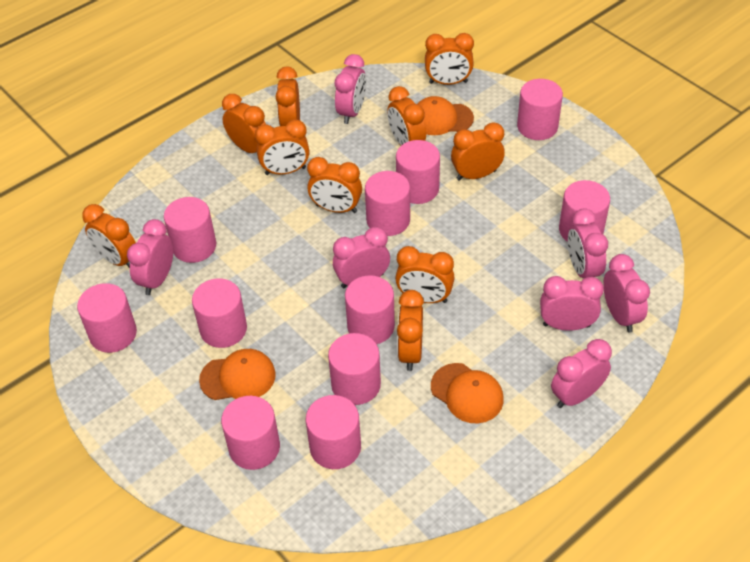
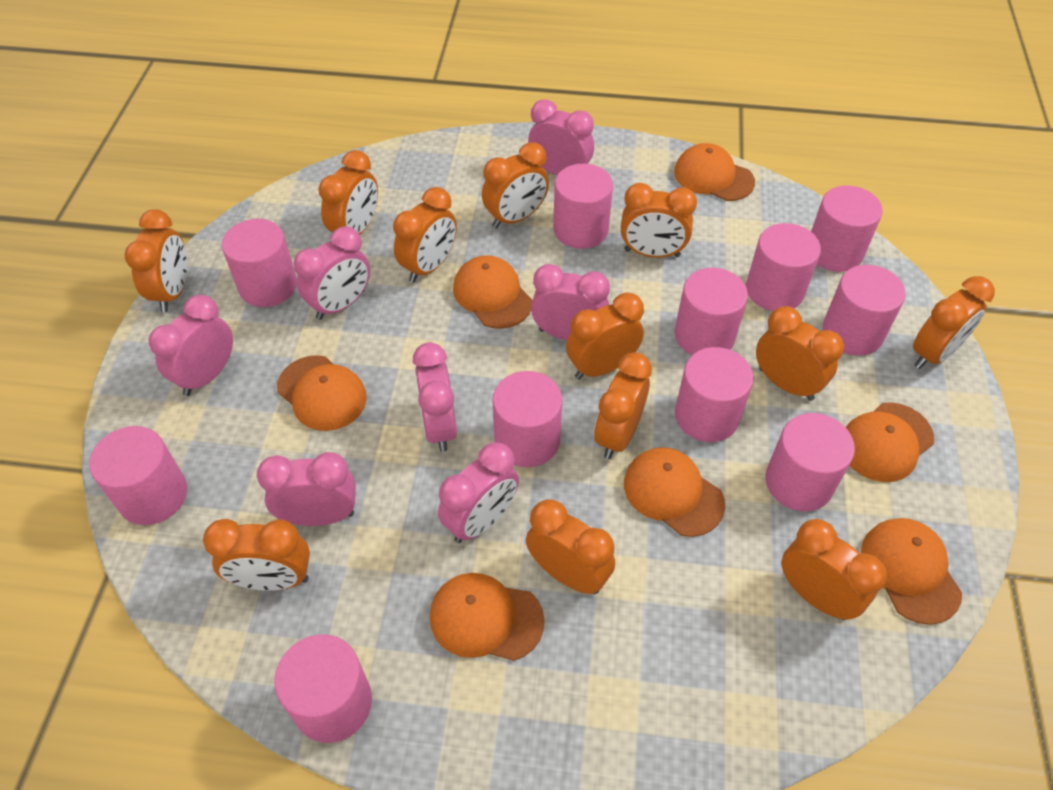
orange cap: [199,349,276,400] [417,96,474,135] [431,363,504,423] = 3 -> [277,355,367,431] [430,573,545,661] [453,255,532,329] [624,447,725,537] [674,143,755,201] [845,402,934,482] [861,518,962,625] = 7
orange clock: [82,204,136,268] [222,94,266,153] [255,119,310,175] [276,66,300,126] [307,157,362,213] [387,86,426,145] [395,246,455,303] [397,290,424,371] [425,33,474,85] [451,122,505,181] = 10 -> [125,209,187,312] [203,519,310,591] [318,150,378,234] [393,187,457,283] [482,142,549,228] [526,499,615,594] [566,292,644,380] [594,352,652,459] [621,183,697,258] [756,306,844,401] [781,519,887,620] [913,276,995,369] = 12

